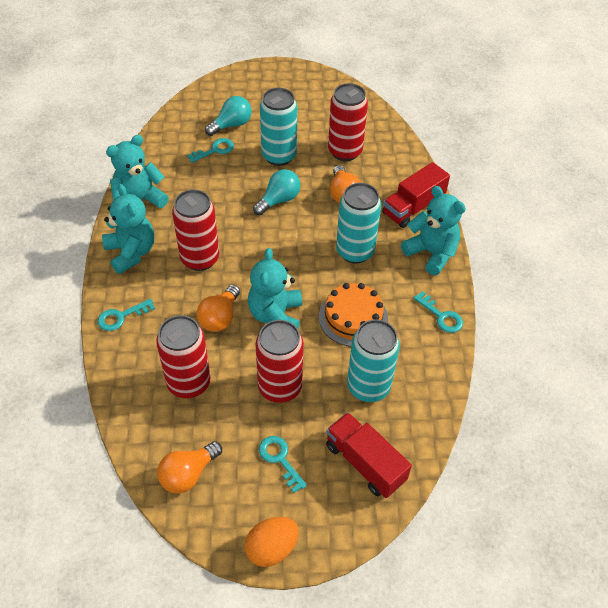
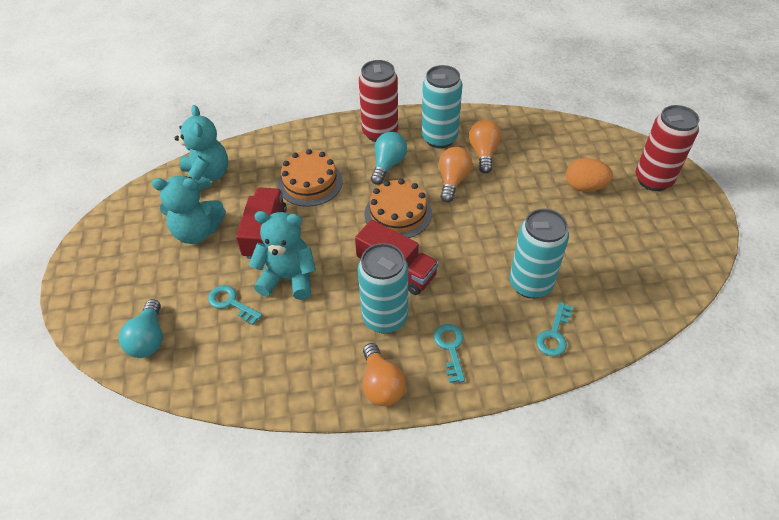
orange cake: [319,283,388,347] = 1 -> [278,149,343,207] [364,179,432,238] = 2
red can: [156,315,211,398] [172,189,219,271] [255,320,304,403] [328,83,368,161] = 4 -> [359,60,398,142] [635,105,699,191] = 2
turquoise key: [98,299,155,331] [187,138,234,163] [259,436,307,493] [414,291,463,333] = 4 -> [208,285,262,325] [434,324,465,383] [536,302,573,356] = 3
turquoise teddy bear: [102,184,154,274] [106,135,169,208] [248,248,302,329] [401,186,466,275] = 4 -> [152,176,226,244] [175,105,228,191] [249,211,316,300] = 3

